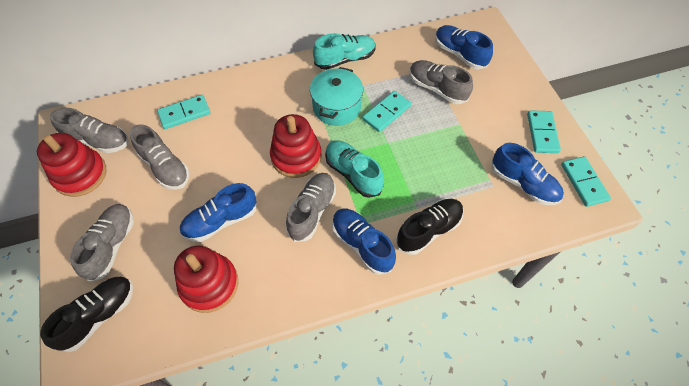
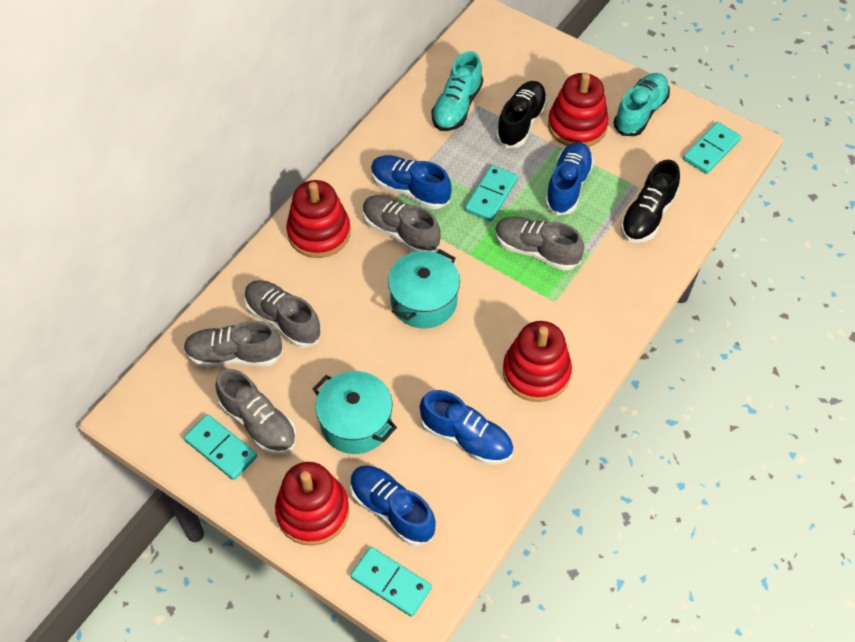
red stacking toy: [37,133,107,197] [174,246,239,313] [270,114,322,178] = 3 -> [275,462,349,546] [286,180,351,258] [503,321,572,402] [548,72,609,147] = 4
turquoise pot: [310,67,363,126] = 1 -> [313,371,397,454] [388,249,460,329] = 2

